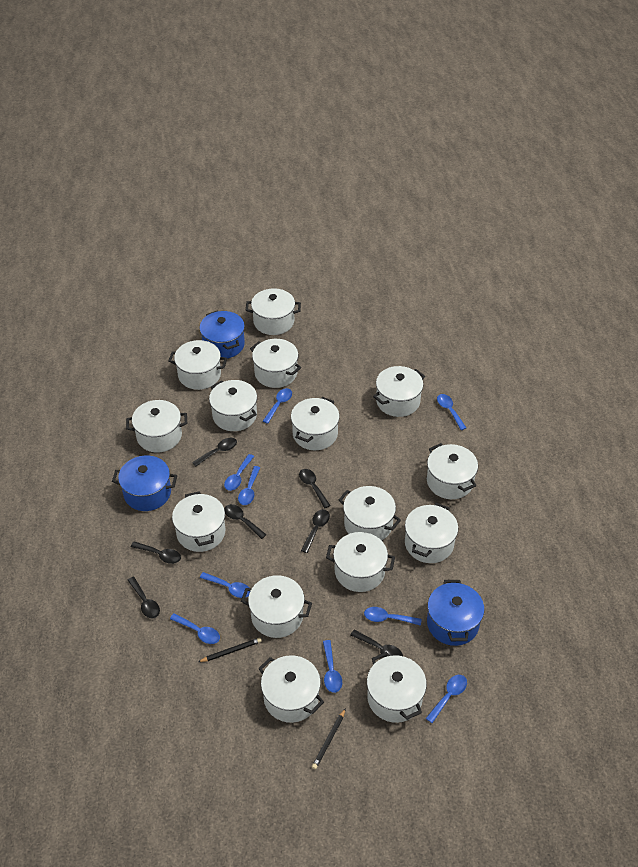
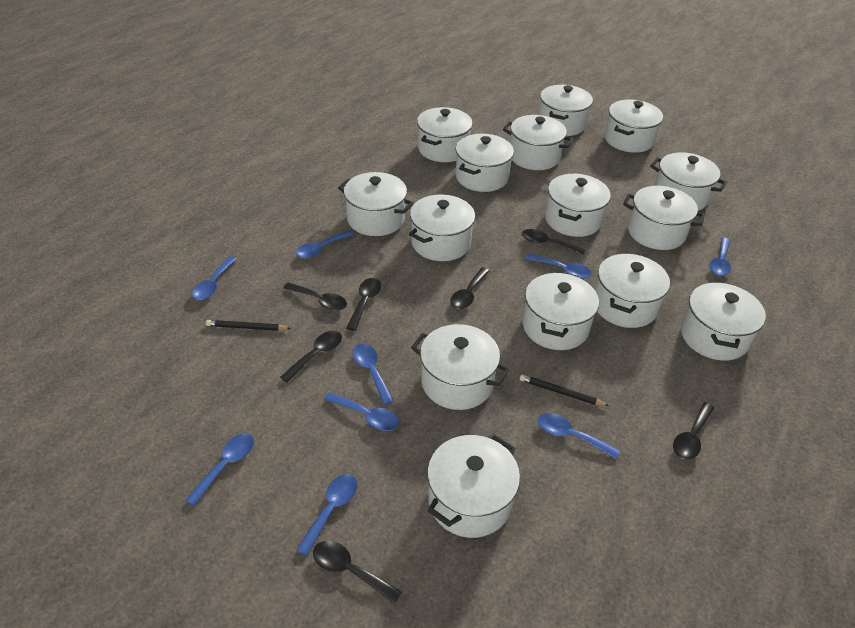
blue pot: [112,456,177,511] [199,310,245,358] [427,580,484,646] = 3 -> none = 0

